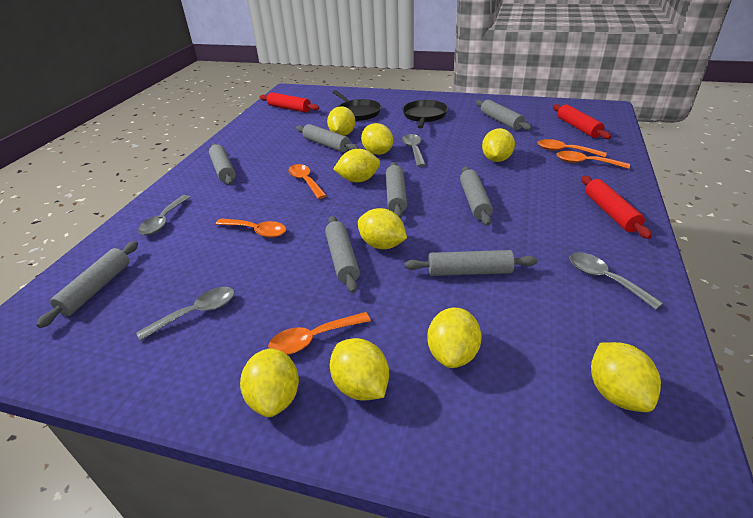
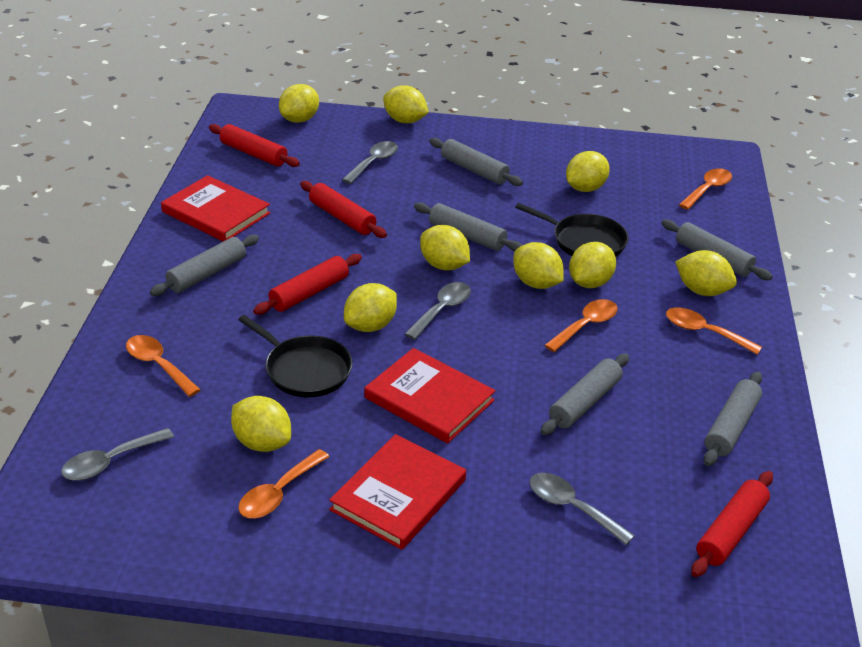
grey rolling pin: [36,241,138,328] [209,143,236,185] [296,124,359,152] [325,216,360,293] [386,162,407,218] [405,250,538,276] [460,166,493,226] [476,100,532,130] = 8 -> [150,234,259,296] [414,202,522,252] [429,138,523,186] [541,353,629,435] [662,219,773,280] [704,372,762,466] = 6
red book: none = 0 -> [161,175,270,241] [329,434,466,550] [365,348,495,443] = 3
red rolling pin: [260,92,319,113] [553,104,611,139] [581,176,652,239] = 3 -> [209,124,300,167] [253,254,362,315] [300,181,387,238] [691,471,773,577] = 4

